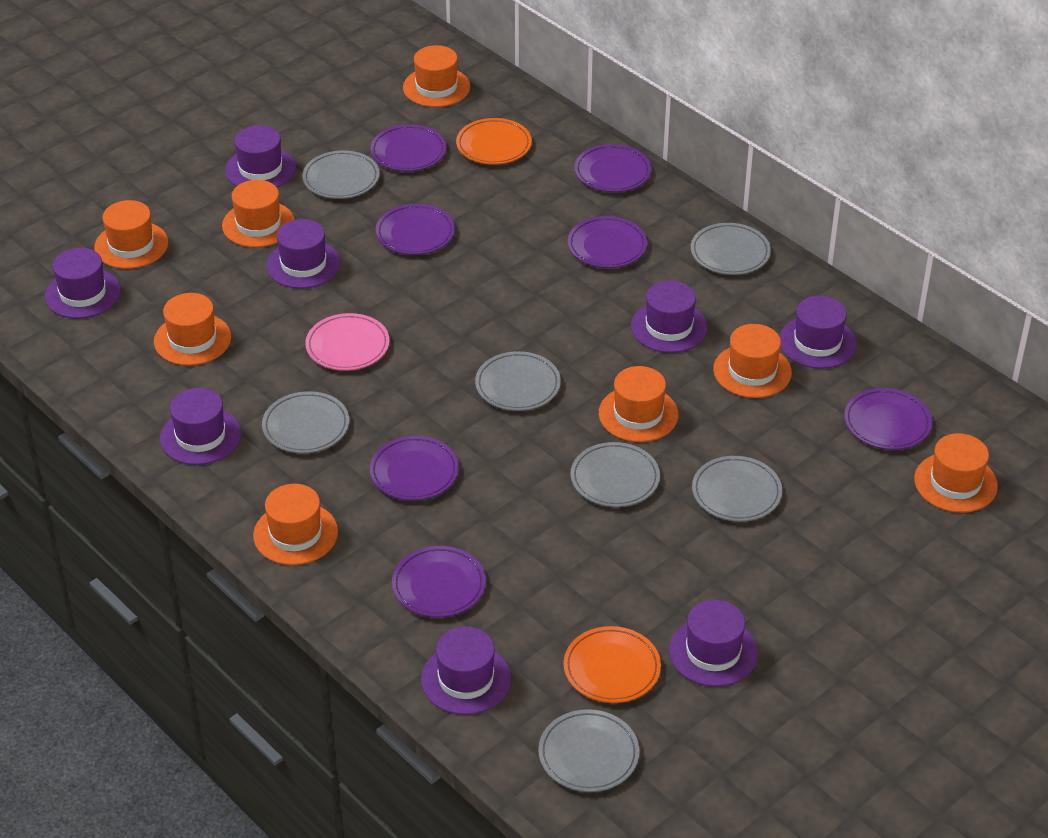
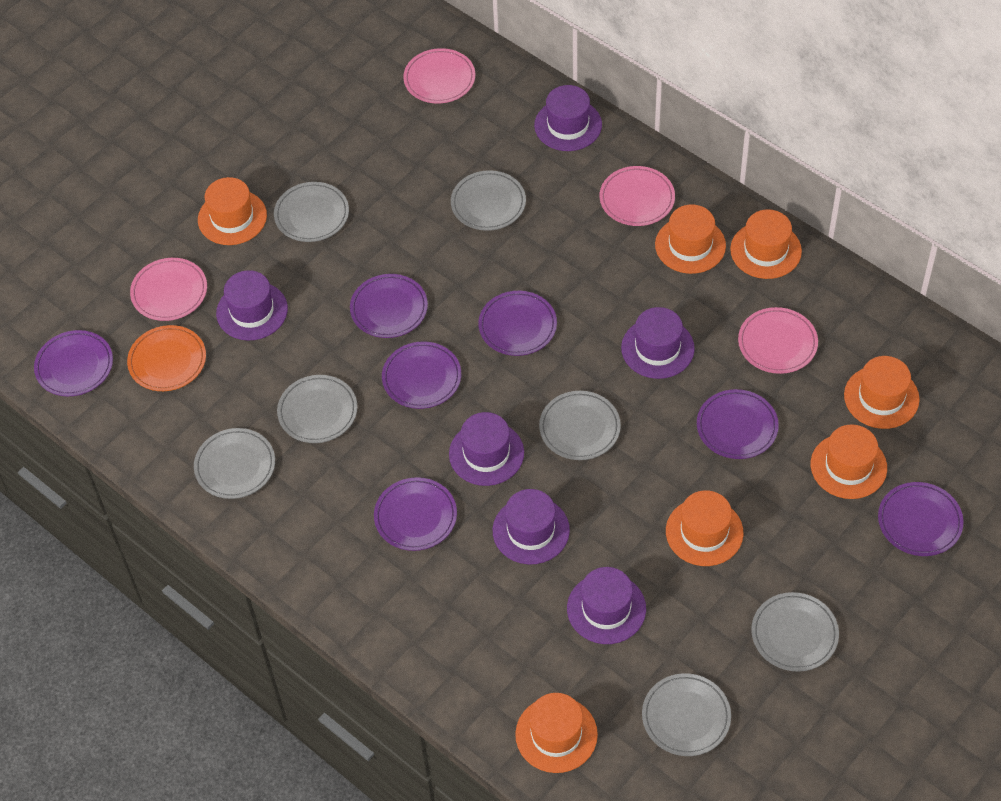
orange hat: [94,200,168,269] [154,293,231,366] [222,180,295,248] [253,484,338,565] [403,45,470,107] [599,366,678,442] [713,324,792,398] [914,433,998,513] = 8 -> [198,177,267,245] [515,693,598,773] [655,204,726,274] [666,490,744,566] [730,209,802,279] [811,424,887,499] [844,356,920,429] = 7
orange plate: [456,118,532,165] [563,626,661,703] = 2 -> [127,325,206,391] = 1
pink plate: [305,313,390,371] = 1 -> [130,258,207,321] [403,48,475,103] [600,166,675,226] [738,307,818,374] = 4
purple hat: [45,248,121,319] [160,388,241,465] [225,125,296,187] [266,219,341,289] [421,626,511,715] [631,280,708,353] [669,599,758,687] [779,296,857,369] = 8 -> [216,270,288,341] [449,412,524,486] [493,489,570,564] [534,85,602,151] [567,567,646,644] [621,307,695,379] = 6

